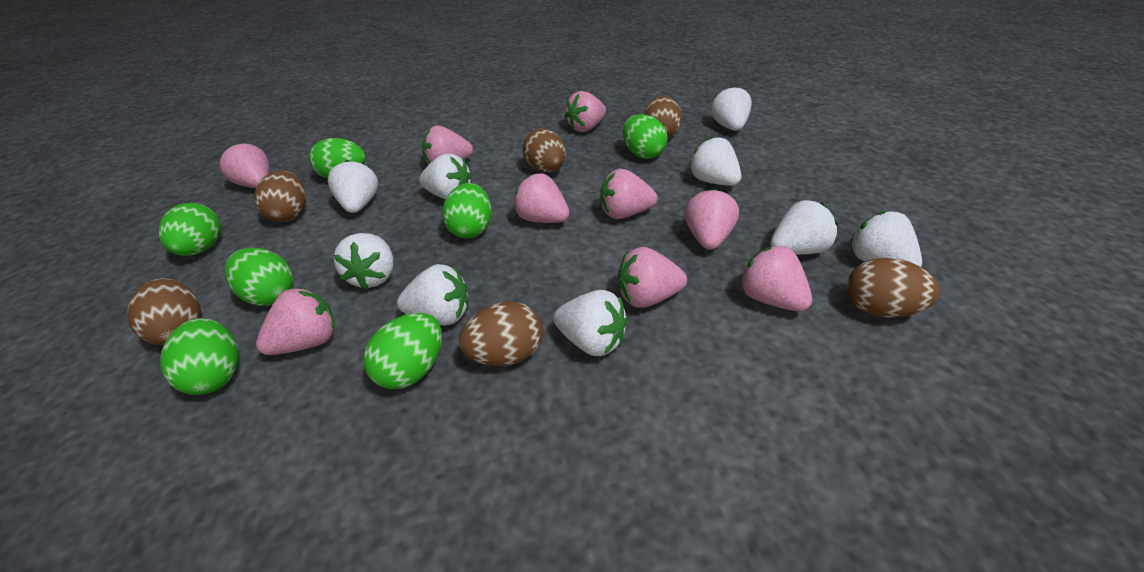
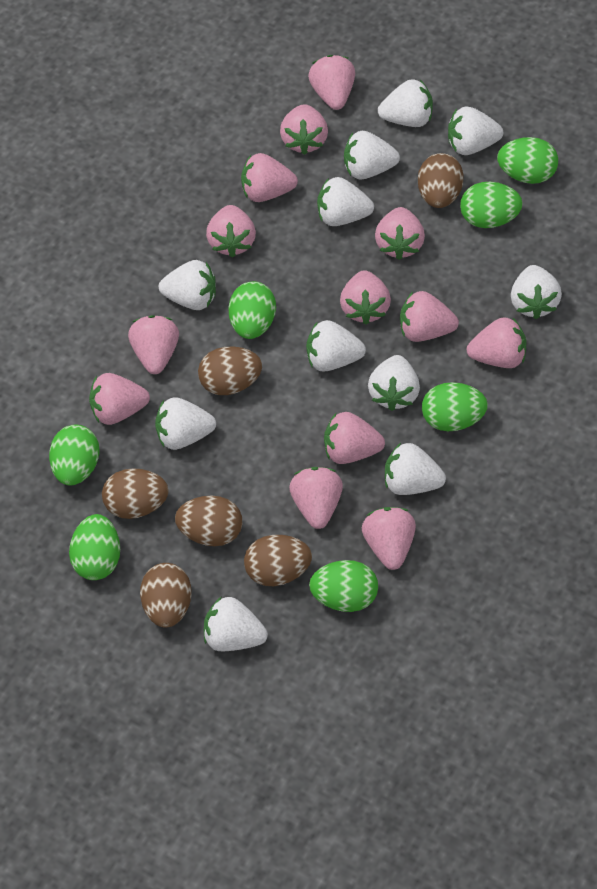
pink strawberry: [219,143,270,188] [256,287,335,355] [422,125,473,164] [513,173,570,223] [564,91,606,132] [600,169,657,219] [618,247,687,308] [684,188,739,250] [739,246,812,311] = 9 -> [89,373,150,425] [128,315,179,374] [206,205,256,257] [241,153,298,202] [280,104,328,155] [289,467,343,529] [308,55,355,110] [324,412,385,464] [340,270,391,325] [362,507,416,570] [375,207,425,260] [400,291,459,342] [467,317,526,368] = 13
white strawberry: [328,160,378,213] [333,233,394,290] [397,264,468,325] [419,153,472,199] [553,290,627,356] [689,137,741,186] [711,86,752,131] [770,200,838,255] [850,211,922,267] = 9 -> [155,397,216,450] [159,260,216,310] [204,597,268,651] [306,320,366,372] [317,177,374,226] [344,131,400,180] [368,355,420,411] [378,79,433,127] [385,443,446,495] [448,106,503,155] [511,265,562,319] = 11

